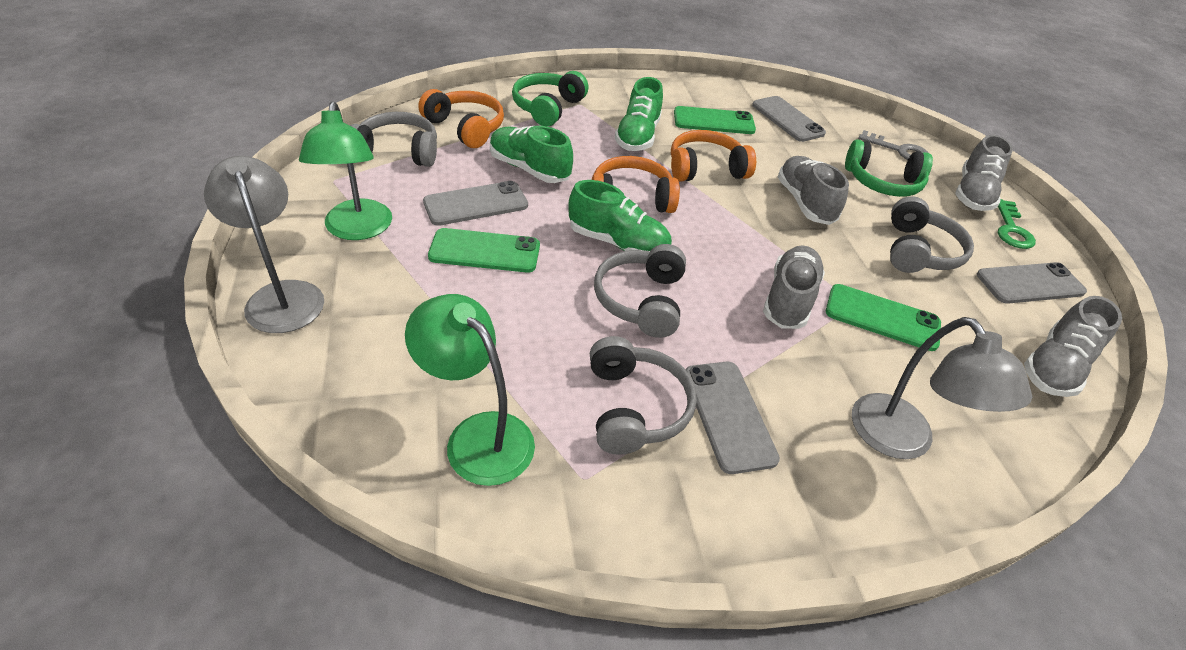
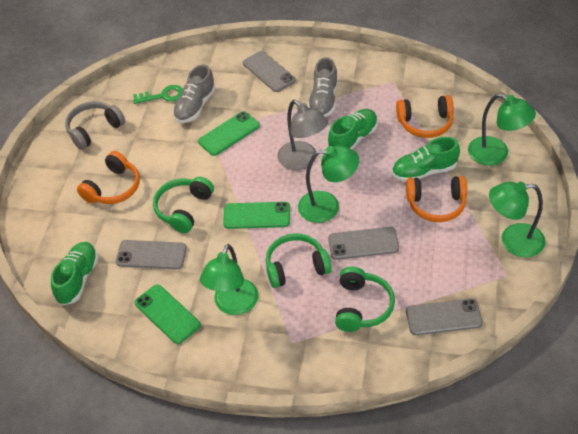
green headphones: [512,71,588,126] [845,139,933,197] = 2 -> [153,177,214,233] [266,233,332,288] [335,267,395,332] = 3
green lamp: [299,101,392,240] [405,294,535,486] = 2 -> [200,244,258,315] [298,145,359,223] [468,94,536,166] [489,182,545,257] = 4
grey headphones: [350,112,437,167] [590,336,697,455] [594,244,686,338] [890,196,974,273] = 4 -> [65,101,125,150] = 1
grey key: [858,130,928,160] = 1 -> none = 0
grey lamp: [204,156,324,333] [852,317,1032,459] = 2 -> [277,100,328,170] = 1
grey shoe: [763,245,825,329] [778,156,849,225] [955,135,1013,211] [1024,296,1122,397] = 4 -> [173,64,216,123] [308,57,338,117] = 2

